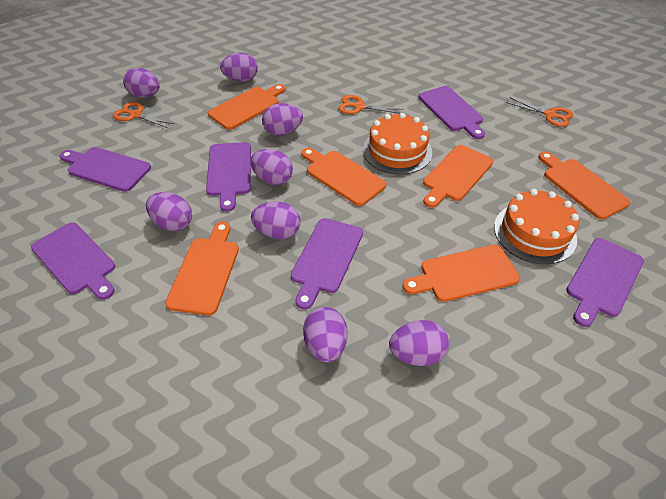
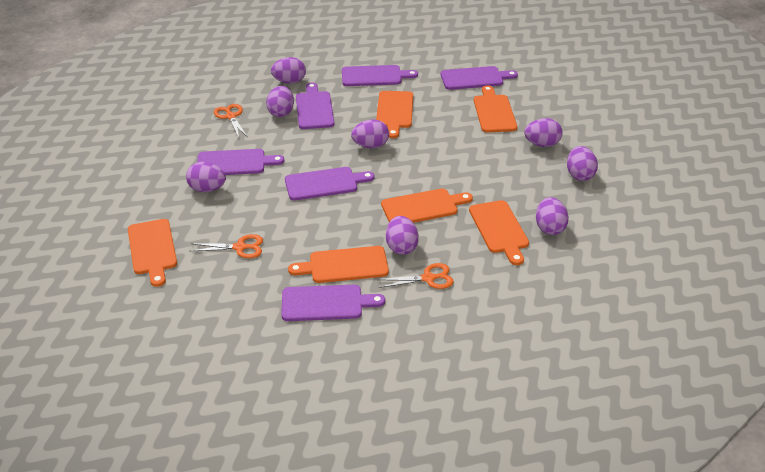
orange cake: [363,113,432,175] [494,189,579,264] = 2 -> none = 0

